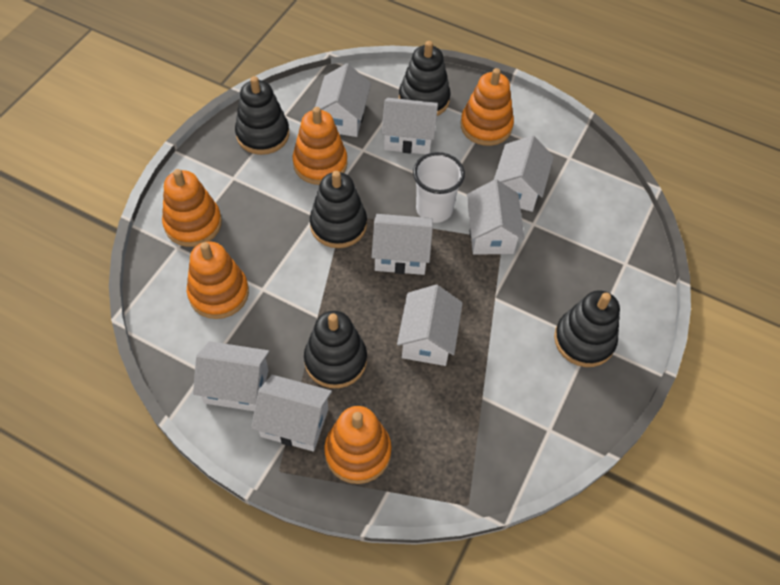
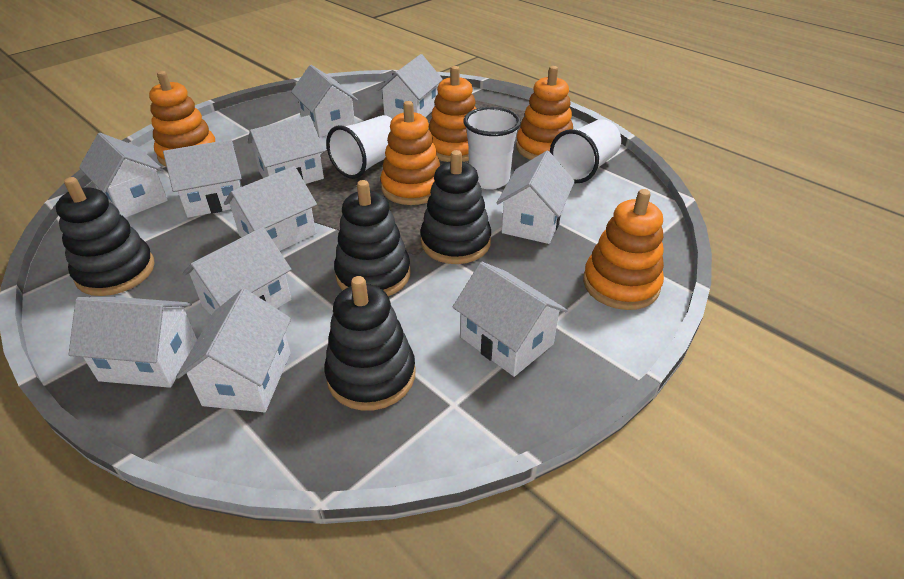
black stacking toy: [235,76,289,155] [304,311,367,388] [310,171,367,248] [399,41,450,116] [554,290,620,367] = 5 -> [56,177,155,296] [324,276,415,411] [334,180,410,296] [420,150,491,264] = 4
white cup: [413,152,465,223] = 1 -> [326,115,392,179] [463,107,521,189] [550,119,621,183] = 3
white house: [193,341,270,411] [251,375,332,452] [315,63,371,137] [371,214,433,275] [381,98,438,154] [397,285,463,366] [467,179,525,255] [494,135,554,212] = 8 -> [68,297,197,388] [79,133,168,218] [163,139,242,218] [176,288,291,412] [182,227,291,315] [224,166,317,251] [248,115,324,184] [291,65,358,137] [377,54,443,119] [453,262,568,377] [496,151,575,244] = 11

